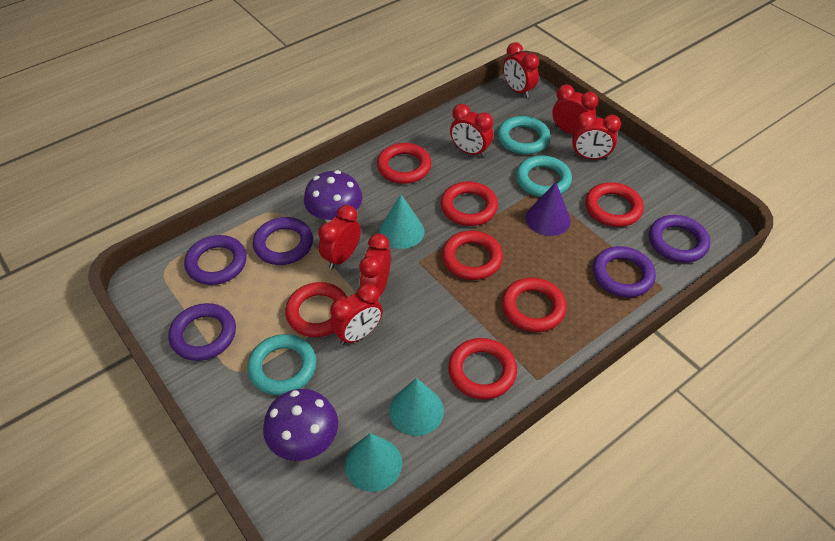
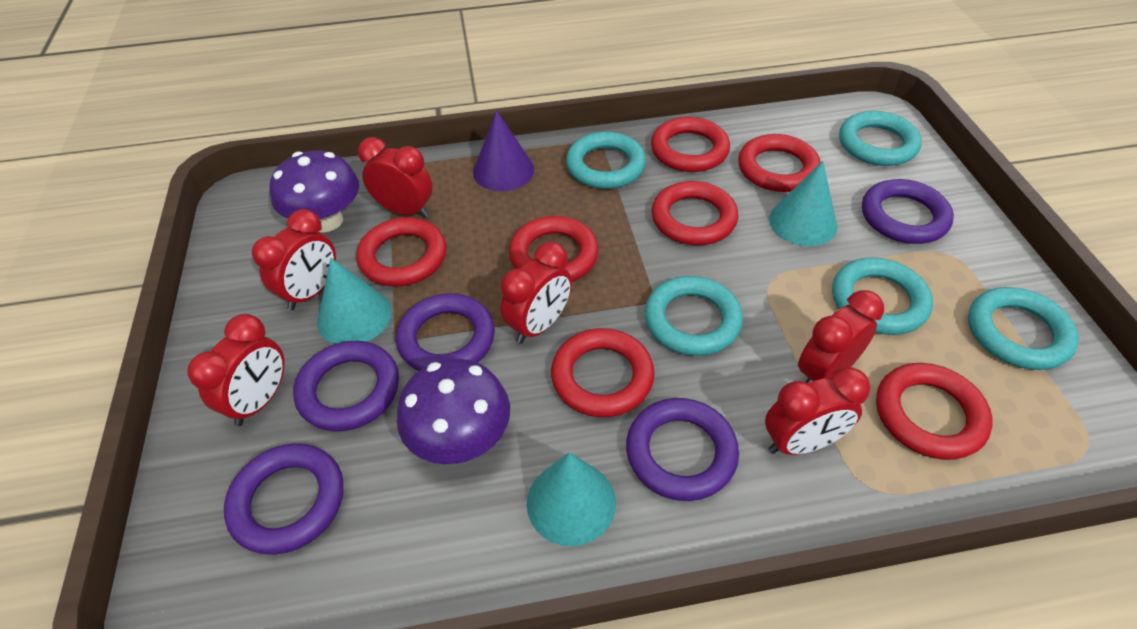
red clock: [318,205,361,269] [330,283,383,345] [359,234,391,296] [450,104,493,158] [503,42,539,98] [552,85,599,134] [572,112,621,160] = 7 -> [187,314,284,426] [252,209,336,311] [358,137,433,218] [501,242,572,344] [765,367,871,455] [798,290,884,383] = 6
turquoise ring: [247,334,316,395] [498,116,551,154] [516,156,572,197] = 3 -> [566,132,646,189] [645,276,743,356] [832,258,933,335] [839,111,922,166] [968,287,1079,370] = 5

